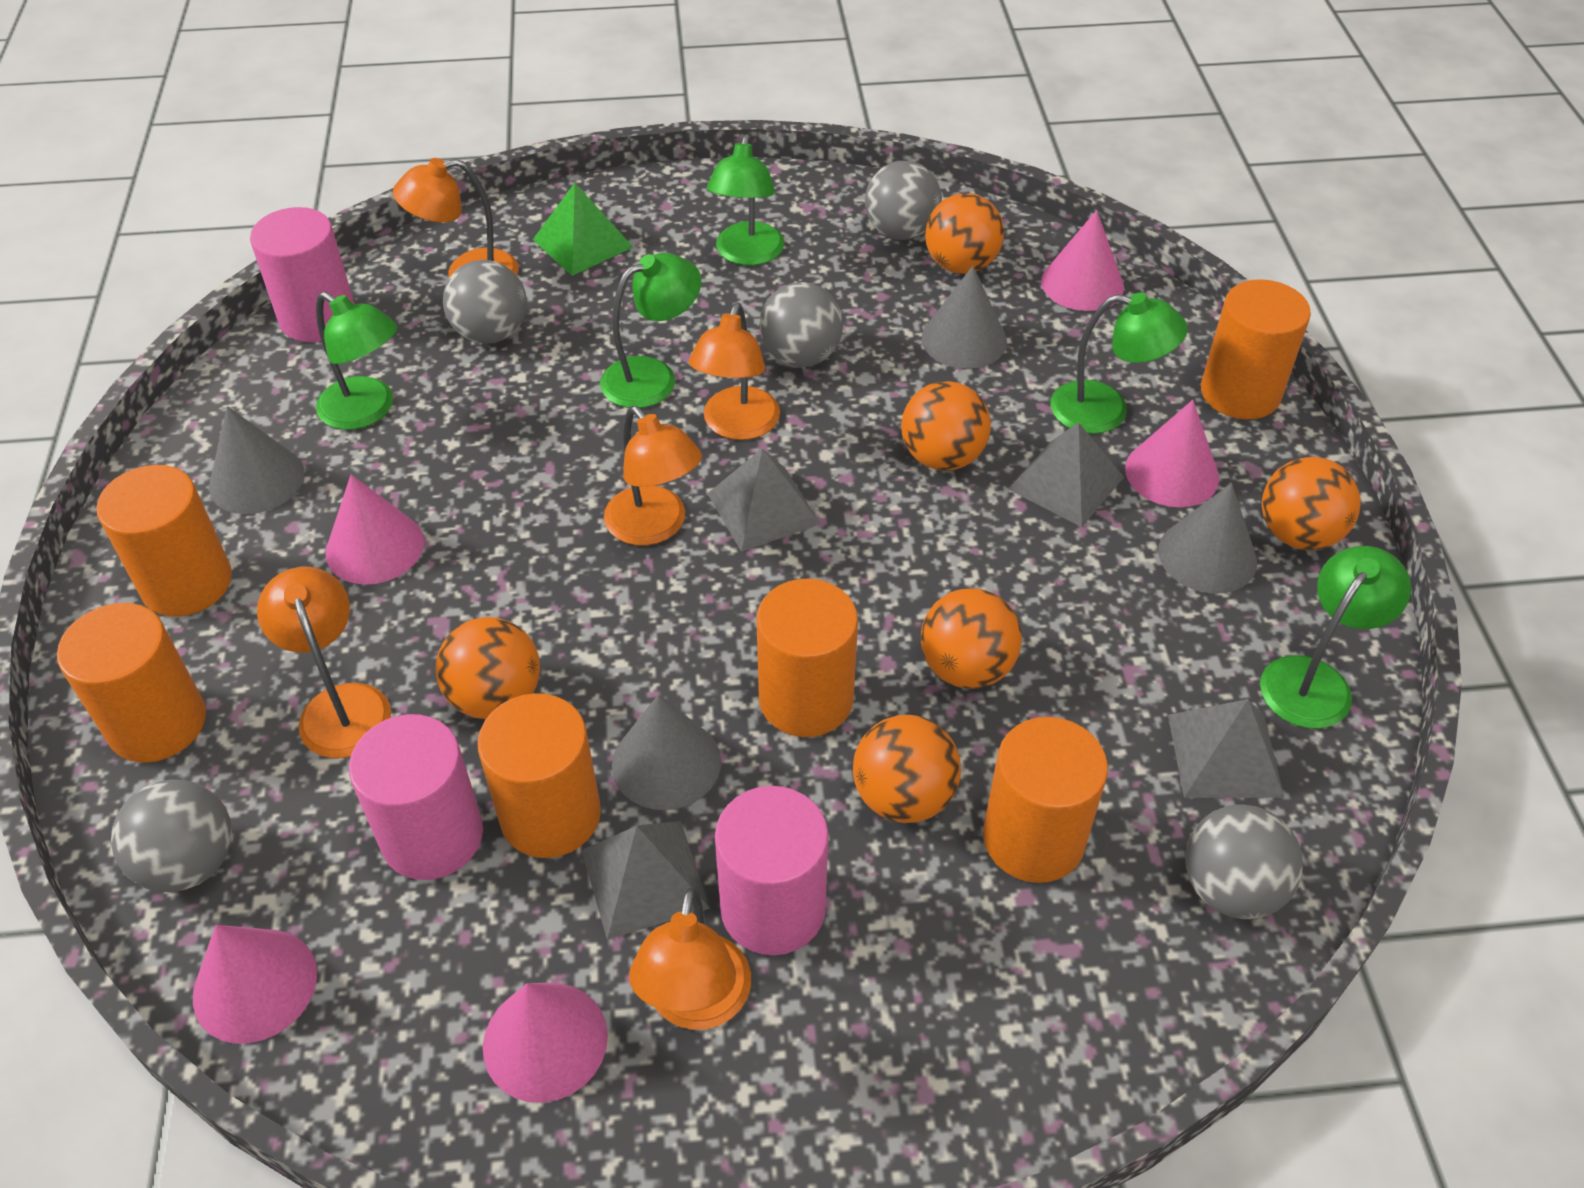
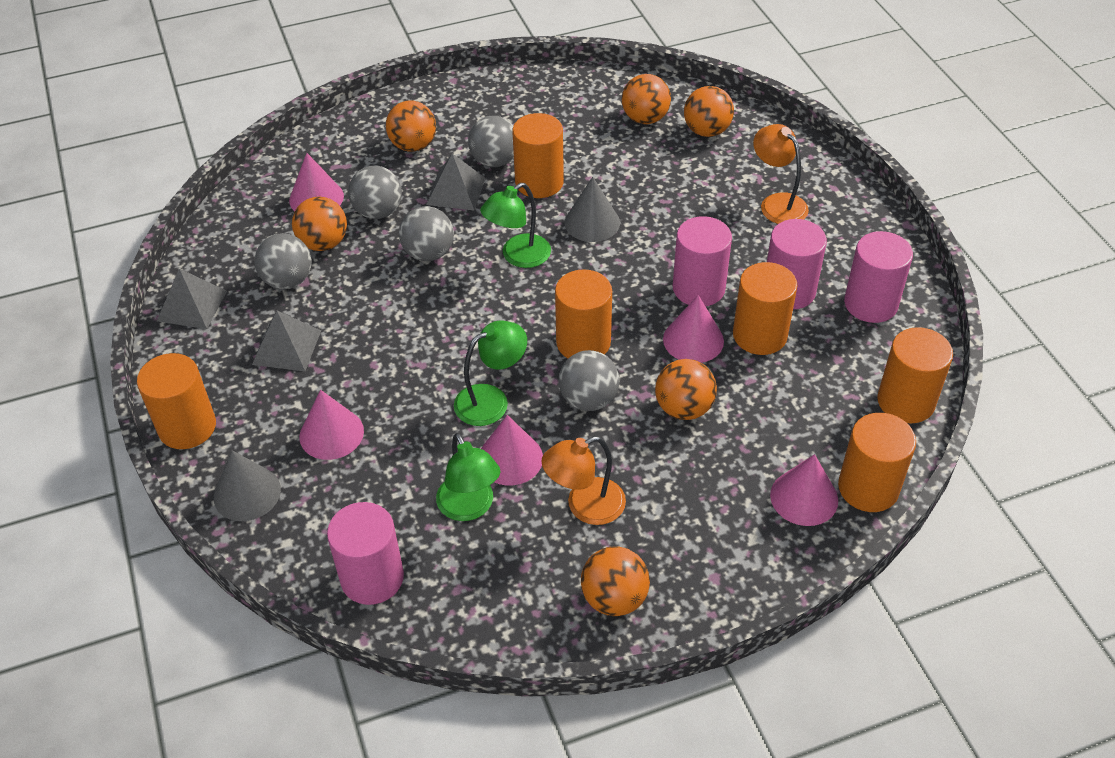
green lamp: [316,292,397,430] [600,253,701,408] [707,134,784,266] [1050,293,1188,434] [1260,546,1411,729] = 5 -> [436,433,500,521] [454,320,527,426] [480,183,551,268] = 3
green pyramid: [533,183,633,276] = 1 -> none = 0
grey cone: [209,406,305,514] [612,695,721,810] [921,266,1007,369] [1158,483,1257,593] = 4 -> [214,450,281,521] [564,177,620,242] = 2
grey pyramid: [582,821,710,940] [707,448,820,552] [1008,422,1124,527] [1168,699,1285,798] = 4 -> [157,269,227,329] [252,311,321,371] [426,153,485,211] = 3
orange lamp: [257,567,391,758] [393,158,519,278] [604,406,702,545] [629,887,751,1030] [689,303,780,440] = 5 -> [542,436,626,525] [753,124,809,224] = 2
pink cylinder: [250,207,354,342] [349,714,483,880] [715,786,829,955] = 3 -> [327,502,404,605] [673,216,732,306] [767,219,827,310] [844,231,913,323] = 4

